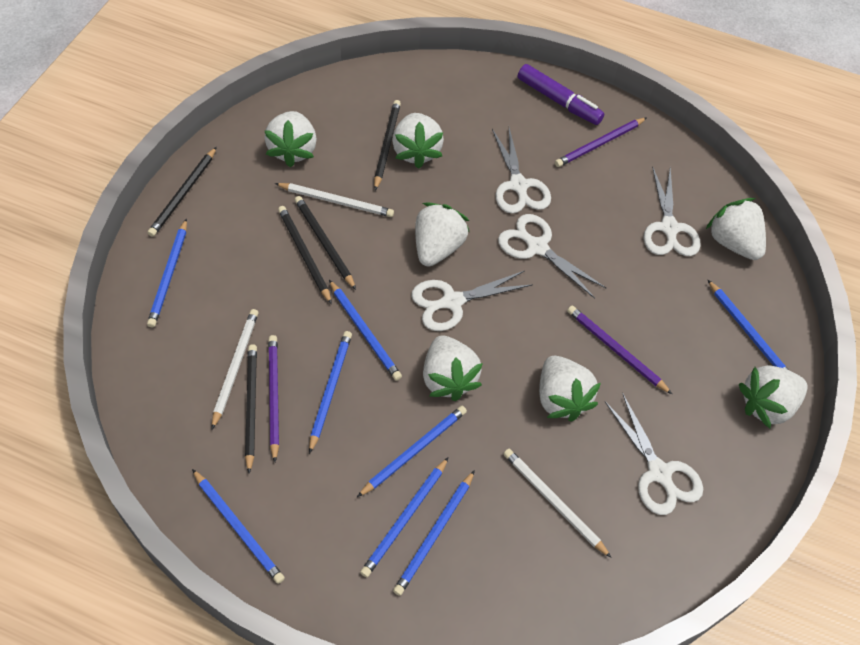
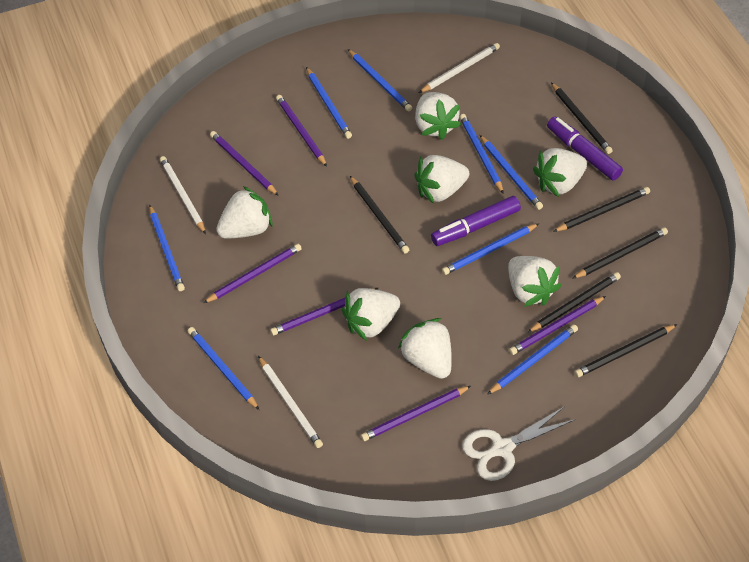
black pencil: [148,147,217,237] [245,344,257,474] [278,206,332,304] [295,196,356,290] [374,100,401,190] = 5 -> [350,176,409,254] [527,272,621,333] [551,82,613,154] [553,187,650,232] [572,227,668,279] [575,324,677,377] = 6
purple marker: [518,64,604,125] = 1 -> [431,196,521,246] [547,117,623,180] = 2
purple pencil: [268,335,279,462] [555,117,647,167] [567,305,672,394] = 3 -> [204,244,302,303] [210,131,279,196] [270,288,378,335] [276,95,327,167] [361,386,471,441] [509,296,606,355] = 6
white scissors: [411,271,533,331] [492,128,551,214] [498,214,606,299] [604,393,703,515] [643,167,701,256] = 5 -> [462,406,575,481] = 1

